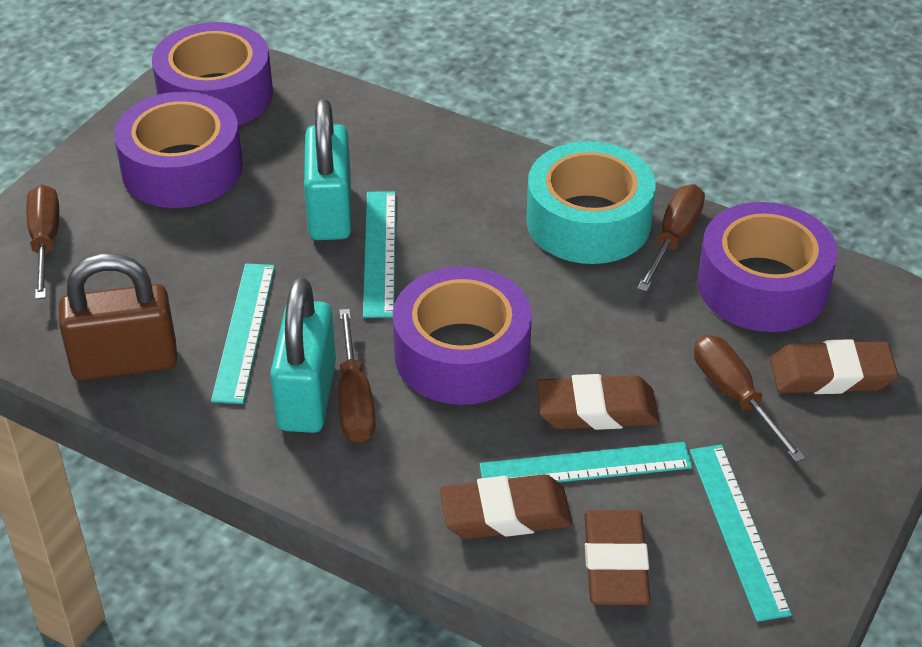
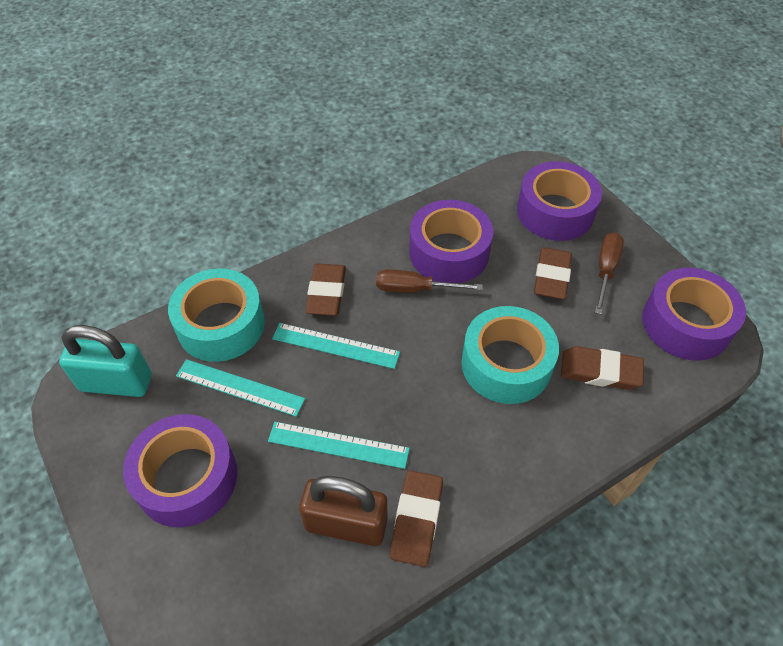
brown screwdriver: [26,184,59,299] [338,309,376,443] [637,184,705,292] [694,335,806,463] = 4 -> [376,269,483,293] [595,232,624,315] = 2
turquoise padlock: [270,278,336,433] [304,99,351,240] = 2 -> [59,325,152,397] = 1
turquoise ruler: [211,264,275,404] [363,191,396,318] [479,442,692,482] [690,445,792,622] = 4 -> [176,359,305,417] [268,422,410,469] [272,323,400,369] = 3
turquoise tape: [526,141,655,264] = 1 -> [168,268,265,362] [462,306,559,404] = 2

